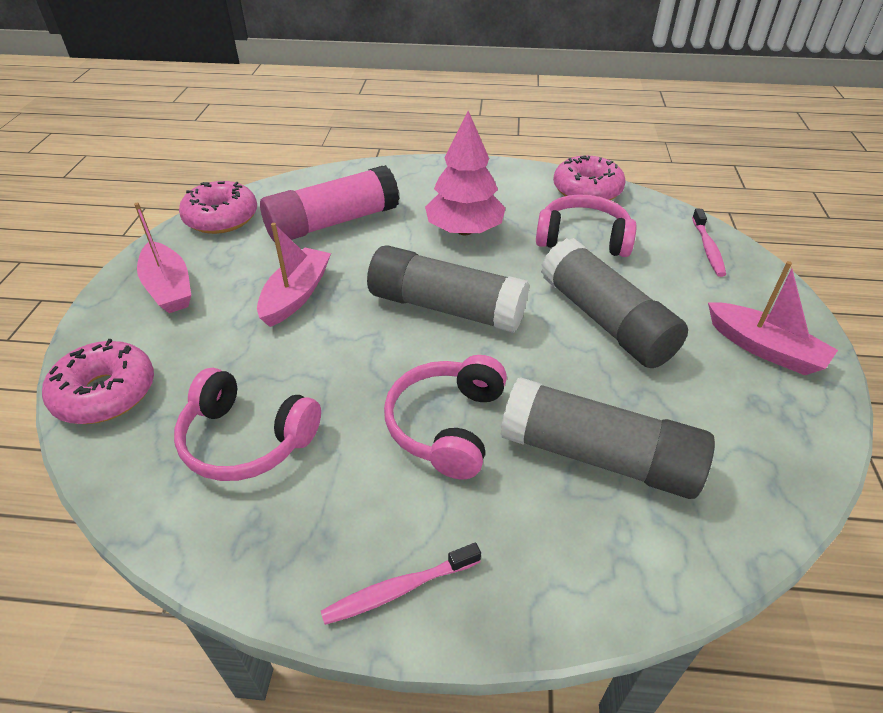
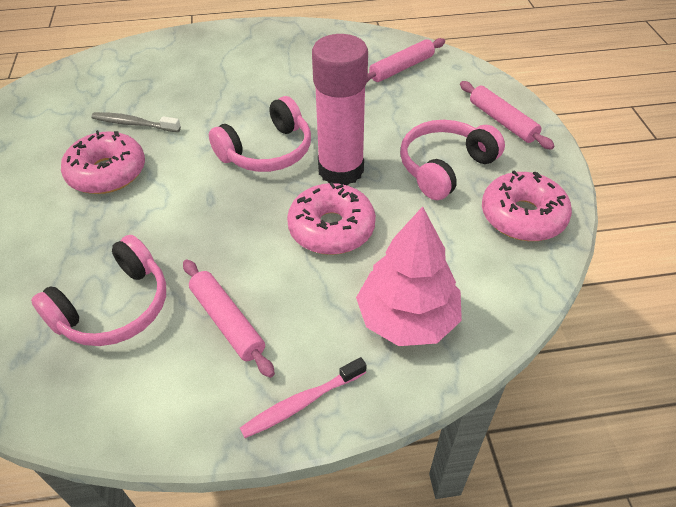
grey glue stick: [367,245,529,333] [500,377,715,499] [541,238,688,368] = 3 -> none = 0
grey toothbrush: none = 0 -> [91,112,181,132] = 1
pink boat: [134,203,191,313] [257,223,331,327] [708,261,838,375] = 3 -> none = 0
pink rolling pin: none = 0 -> [183,259,275,378] [367,38,445,82] [460,81,554,150] = 3
pink toothbrush: [321,543,481,625] [692,209,726,277] = 2 -> [240,357,367,438] = 1

